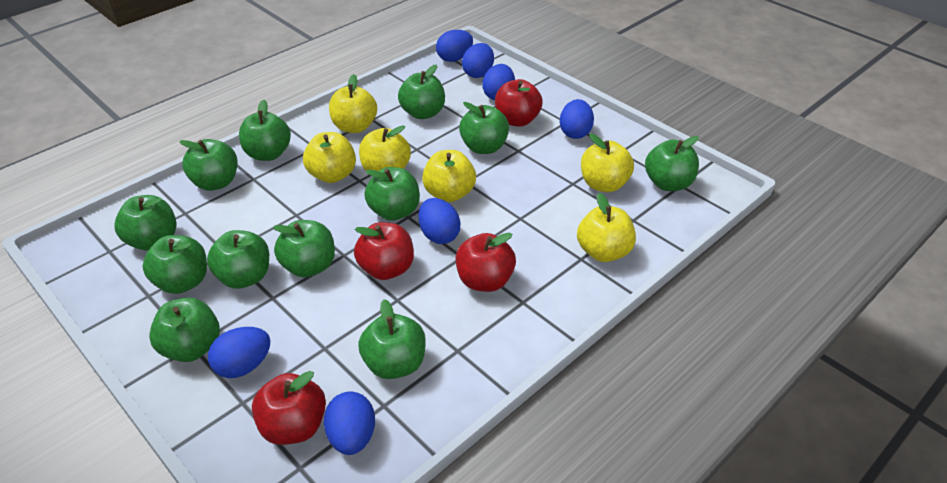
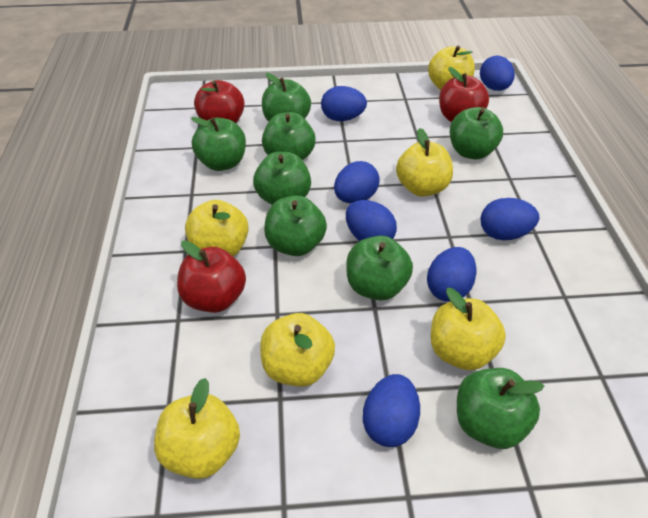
green apple: [115,195,177,251] [142,235,207,294] [149,297,220,362] [179,139,237,191] [207,230,269,289] [239,100,291,161] [273,220,335,278] [358,299,426,379] [364,167,420,221] [398,65,445,119] [459,102,509,154] [645,136,699,191] = 12 -> [191,117,246,171] [253,152,311,205] [262,73,311,122] [262,112,315,160] [264,195,327,256] [346,236,413,300] [450,107,503,159] [457,368,544,449] = 8
red apple: [252,371,326,445] [354,222,414,280] [455,233,516,292] [495,79,543,127] = 4 -> [177,241,246,313] [194,80,245,123] [439,67,489,122] = 3

